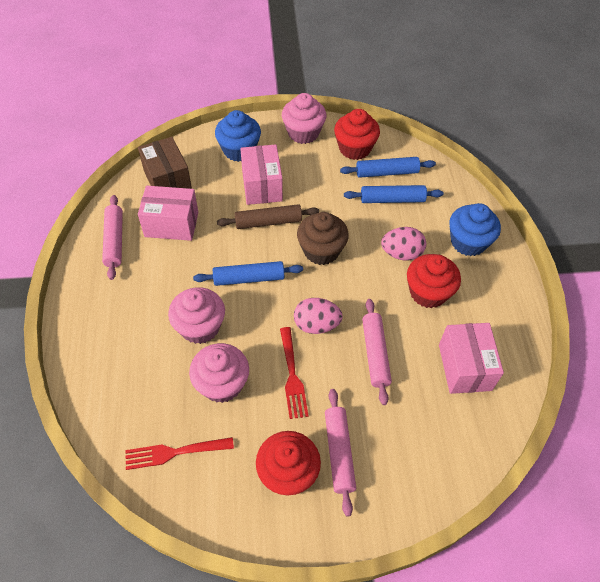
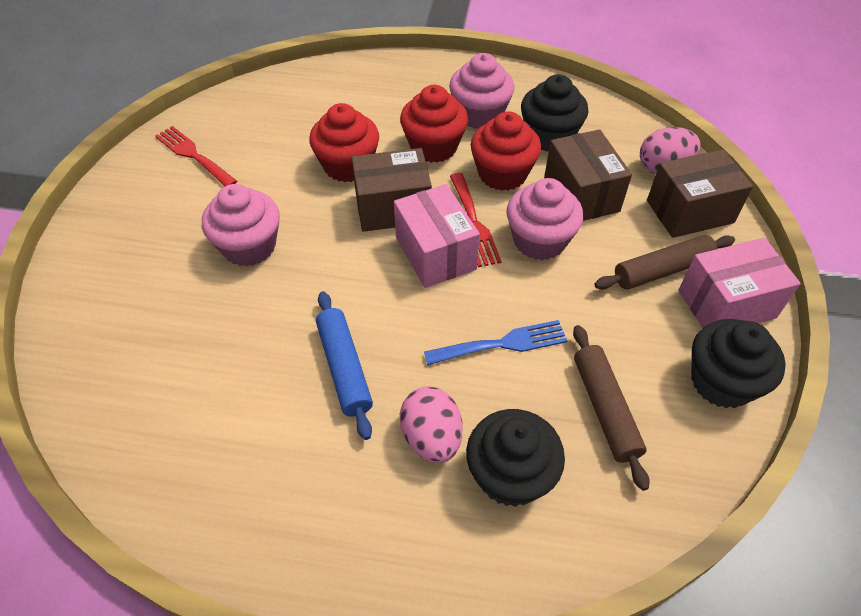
black cupcake: none = 0 -> [466,409,565,507] [521,74,588,152] [691,319,786,408] = 3
blue cupcake: [215,110,261,162] [449,203,501,256] = 2 -> none = 0
blue fork: none = 0 -> [424,320,567,365] = 1
blue rolling pin: [193,261,303,286] [340,157,436,178] [344,185,444,203] = 3 -> [316,291,373,440] = 1
brown box: [138,137,192,189] = 1 -> [352,148,432,232] [544,129,632,221] [647,149,753,238] = 3
brown cupcake: [297,212,349,265] = 1 -> none = 0
brown rolling pin: [217,204,319,229] = 1 -> [573,325,650,491] [594,235,735,290] = 2
pink box: [138,186,198,241] [240,144,283,205] [439,323,504,394] = 3 -> [394,184,480,288] [679,238,801,328] = 2
pink rolling pin: [102,195,123,280] [325,389,356,517] [362,299,392,405] = 3 -> none = 0

